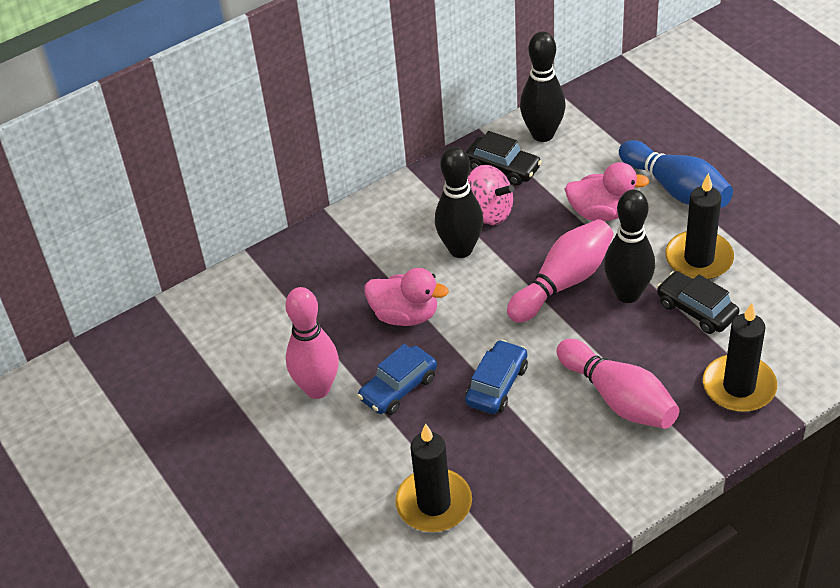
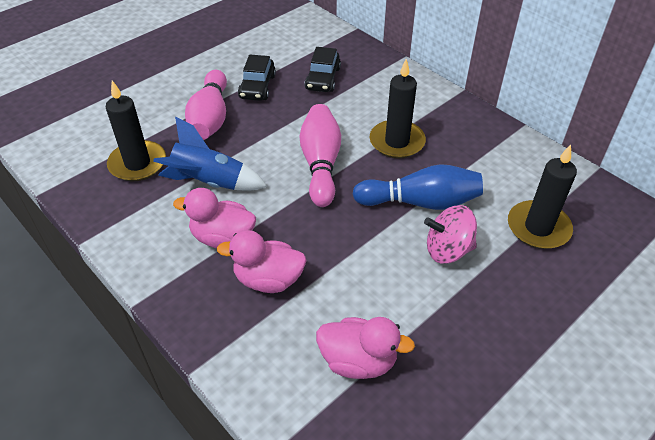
black bowling pin: [435,146,483,258] [520,31,566,142] [604,190,655,303] = 3 -> none = 0
blue car: [357,344,437,415] [465,340,528,414] = 2 -> none = 0
blue rocket: none = 0 -> [153,116,267,191] = 1
pink bowling pin: [285,287,339,399] [507,219,614,323] [557,339,679,429] = 3 -> [185,70,227,140] [300,104,341,207] = 2
pink duck: [364,268,449,326] [565,162,649,221] = 2 -> [173,188,256,248] [217,230,306,293] [316,317,415,379] = 3

